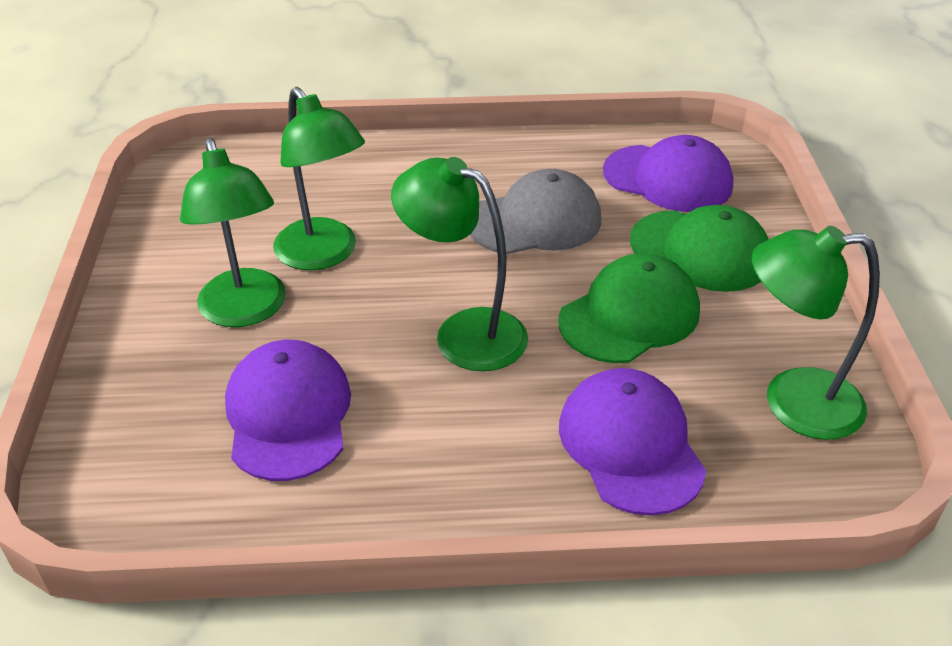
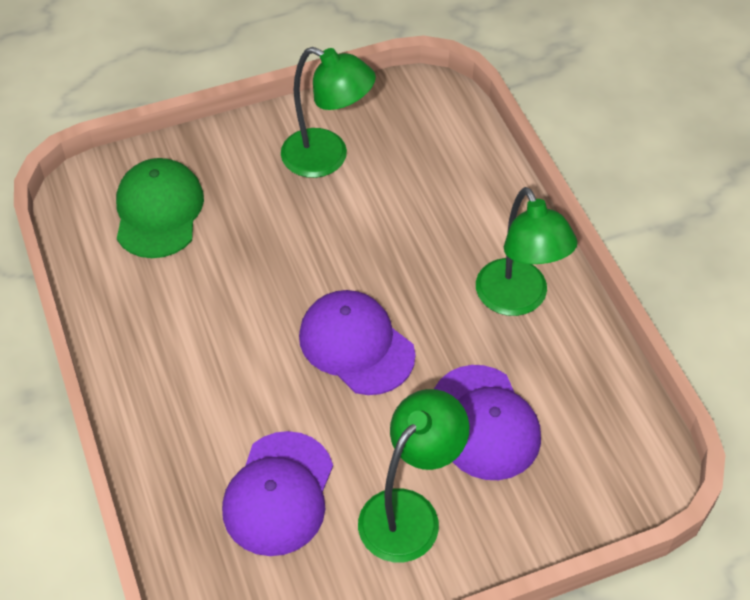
green cap: [558,253,700,363] [630,205,769,292] = 2 -> [116,158,204,258] = 1
green lamp: [180,138,286,327] [273,87,365,270] [391,157,528,371] [752,226,880,440] = 4 -> [281,47,376,178] [358,389,469,562] [476,187,578,316] = 3
grey cap: [470,169,601,254] = 1 -> none = 0

